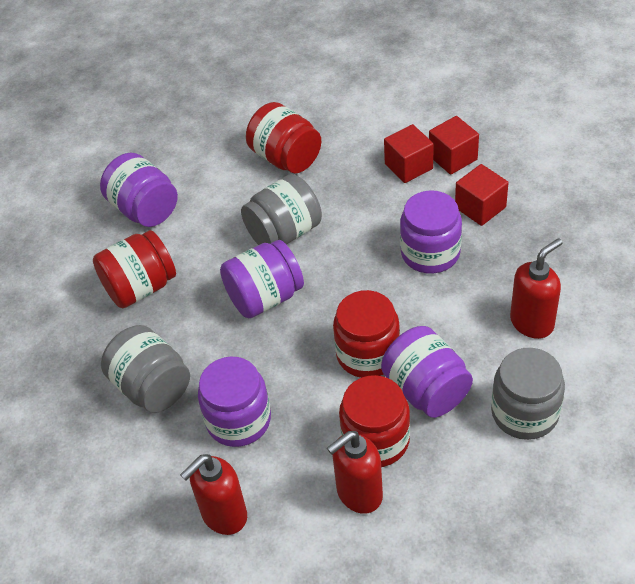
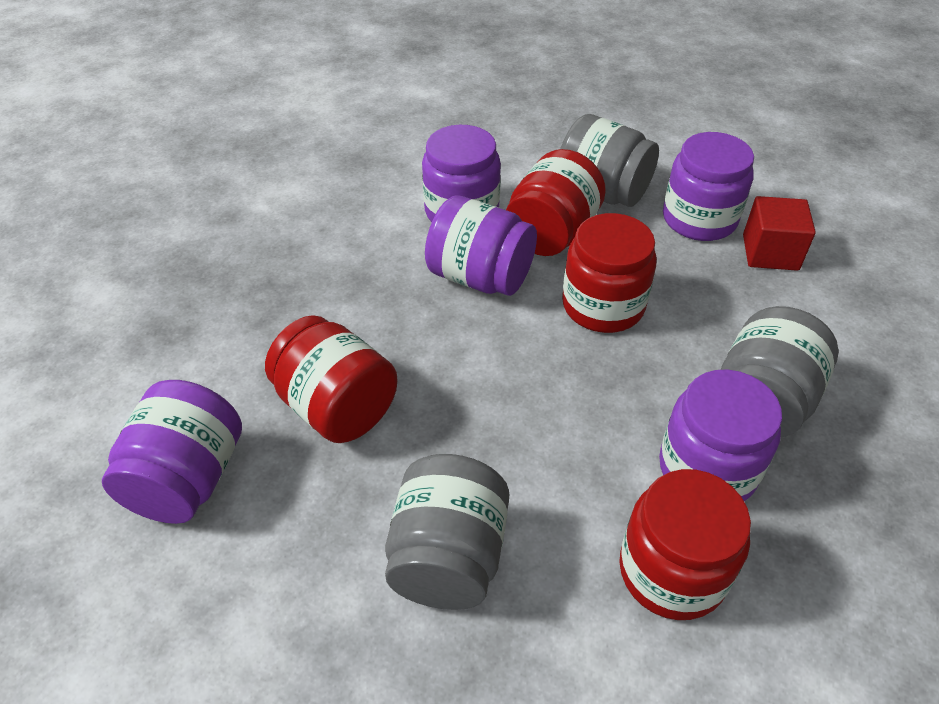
red cube: [384,124,434,183] [429,116,479,175] [455,164,509,226] = 3 -> [743,196,816,271] = 1
red soap dispenser: [180,454,247,535] [327,431,383,514] [510,238,562,339] = 3 -> none = 0

